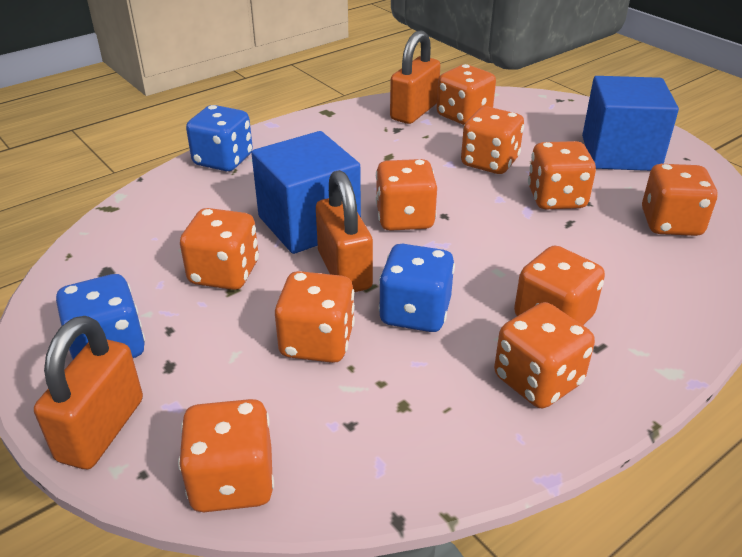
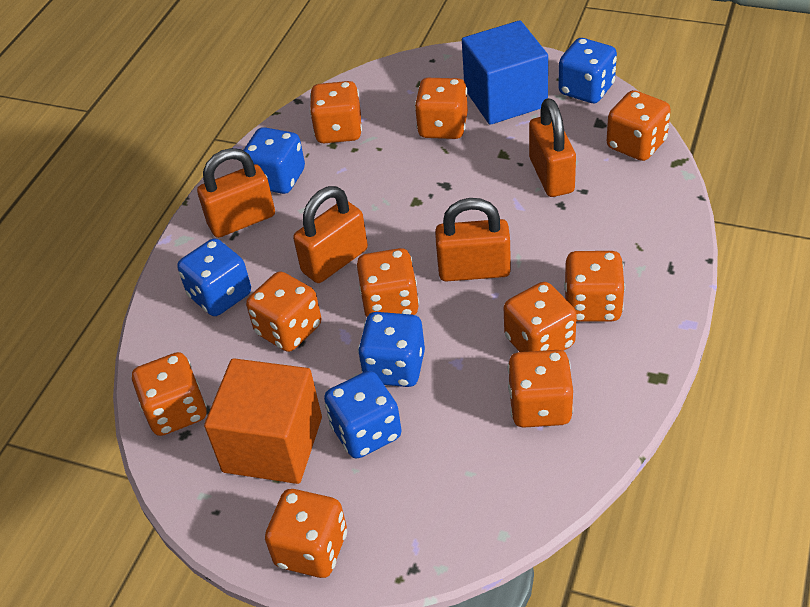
blue cube: [251,131,361,254] [582,76,679,171] = 2 -> [462,20,548,125] = 1
blue dice: [56,274,145,359] [186,105,253,171] [378,244,455,332] = 3 -> [177,238,251,316] [243,127,305,194] [324,371,402,458] [358,312,425,387] [558,38,617,103] = 5
orange cube: none = 0 -> [204,358,322,484] = 1
orange padlock: [34,316,143,469] [316,170,373,292] [390,30,441,124] = 3 -> [197,148,275,238] [293,186,368,283] [435,198,511,281] [529,98,576,197] = 4

